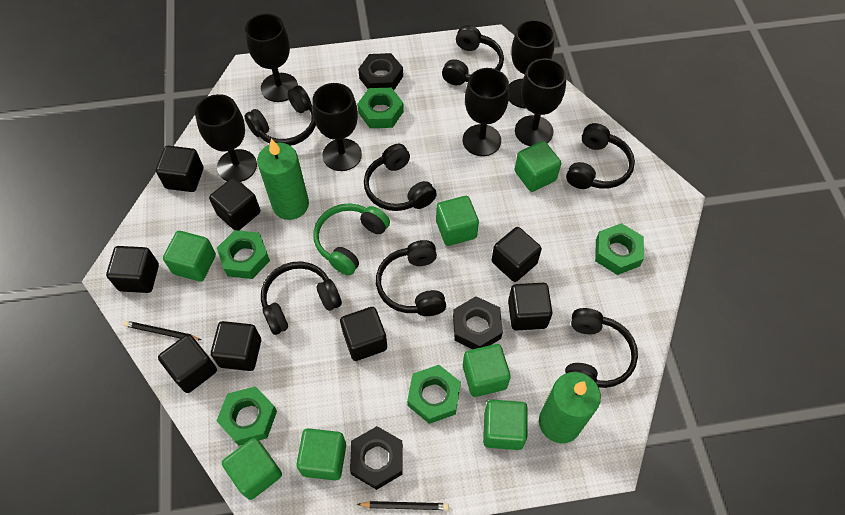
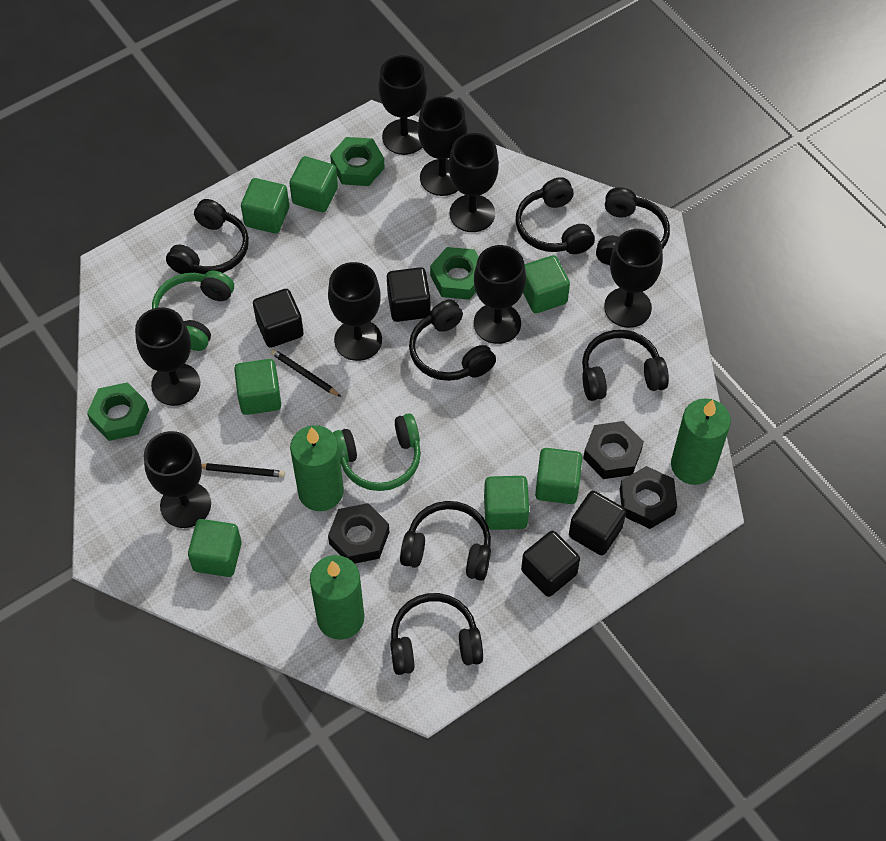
black cube: [106,246,159,293] [156,146,203,192] [158,334,217,393] [209,178,261,230] [211,321,261,371] [340,307,387,361] [492,227,542,282] [508,283,553,330] = 8 -> [253,289,304,348] [387,267,431,322] [521,531,580,597] [569,491,626,555] = 4
black goblet: [195,94,257,182] [245,13,298,102] [312,83,362,171] [463,68,509,156] [509,20,555,108] [515,58,567,146] = 6 -> [135,307,200,406] [144,431,211,528] [328,262,382,361] [378,55,427,155] [418,96,467,196] [449,133,499,232] [474,245,526,344] [604,229,663,328] = 8
green candle: [257,139,309,220] [539,372,601,444] = 2 -> [290,425,344,511] [310,555,364,640] [671,398,731,485] = 3
green headphones: [313,203,390,276] = 1 -> [152,271,234,351] [333,413,421,491] = 2
green nut: [217,230,270,279] [217,386,277,446] [357,88,404,128] [407,365,461,424] [595,223,644,275] = 5 -> [87,382,149,441] [330,137,385,186] [430,247,479,300] = 3

